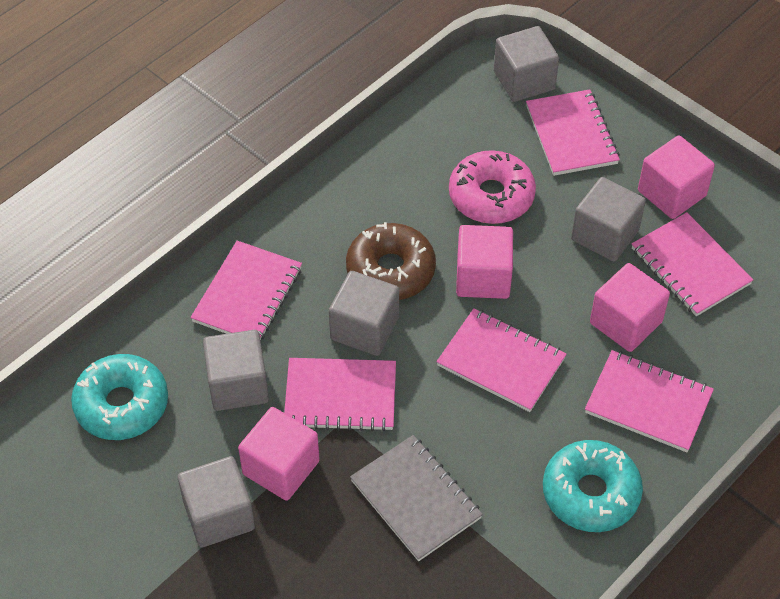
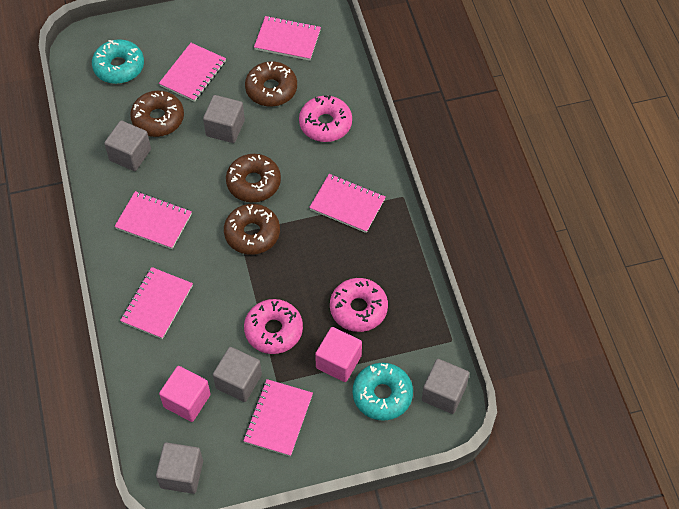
brown donut: [346,222,436,300] = 1 -> [130,91,184,137] [224,204,280,255] [226,154,281,202] [245,61,297,107] = 4
grey notebook: [350,435,483,561] = 1 -> none = 0
pink cube: [238,407,320,501] [456,225,513,299] [590,263,670,352] [638,135,715,219] = 4 -> [159,366,211,422] [315,327,362,382] = 2
pink donut: [449,150,536,224] = 1 -> [244,299,303,354] [299,95,352,142] [330,278,388,332] = 3

